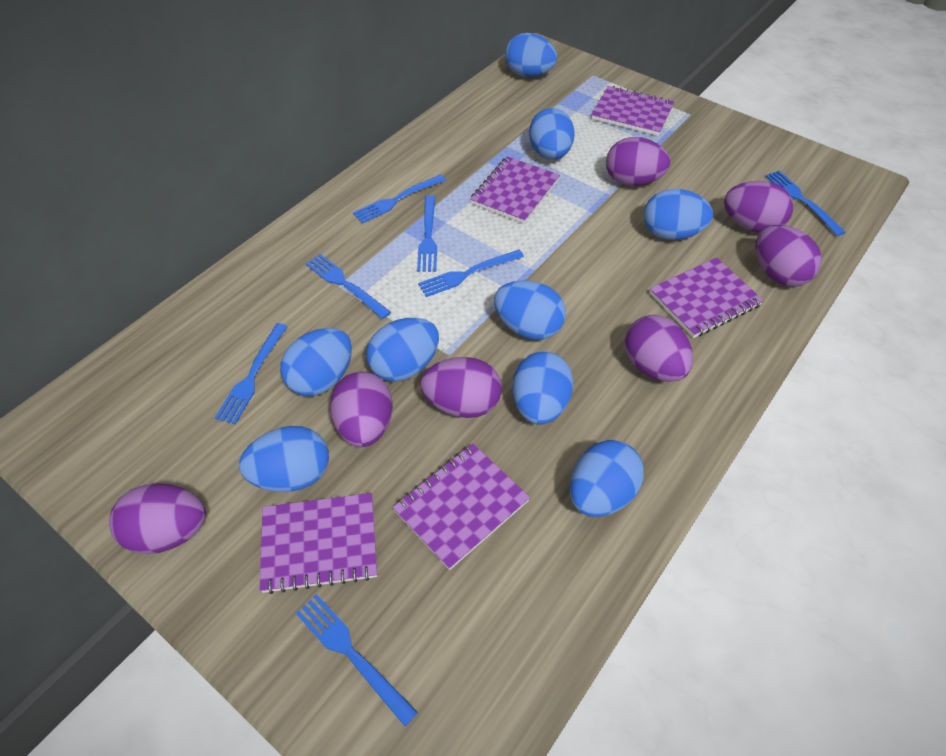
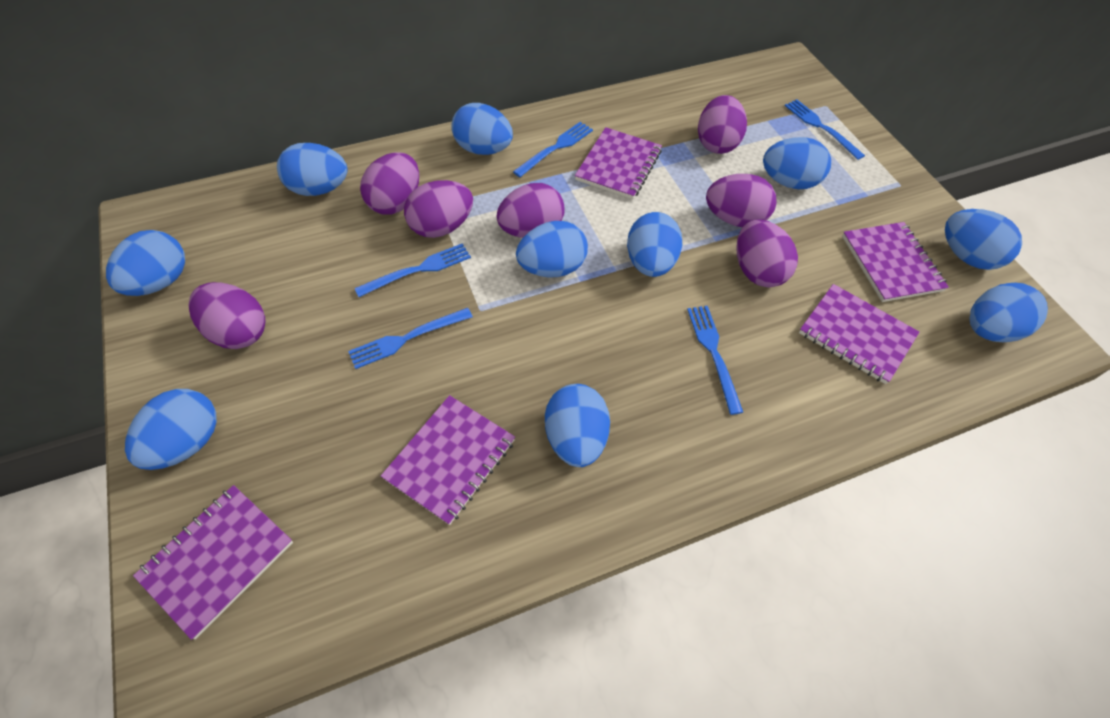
blue egg: [239,426,329,492] [280,328,352,396] [366,318,439,382] [494,280,566,340] [505,33,557,77] [512,352,574,425] [529,108,575,160] [570,440,644,517] [643,189,713,240] = 9 -> [106,230,185,296] [125,389,217,470] [277,143,348,196] [451,103,513,155] [516,221,588,277] [545,384,610,467] [627,212,682,277] [763,137,831,189] [945,209,1022,270] [970,283,1048,342] = 10
blue fork: [215,323,288,424] [296,594,418,726] [305,254,391,319] [353,174,446,224] [417,195,437,272] [418,250,524,297] [765,171,846,236] = 7 -> [348,308,473,369] [354,243,471,297] [513,122,593,177] [687,306,743,415] [785,99,865,160] = 5

